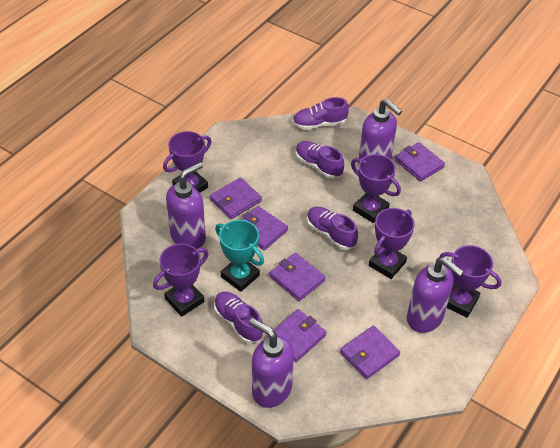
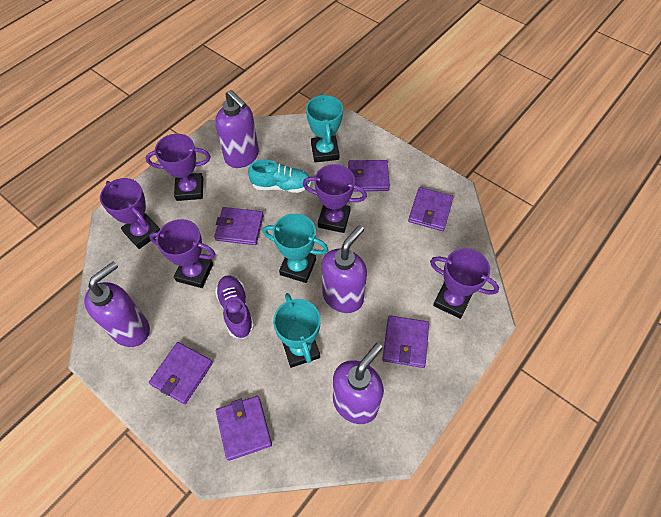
purple shoe: [214,292,264,344] [292,97,349,130] [296,141,344,179] [307,207,358,250] = 4 -> [215,275,254,339] = 1
turquoise shoe: none = 0 -> [248,159,311,193] = 1
turquoise trophy: [215,220,264,292] = 1 -> [263,214,328,283] [273,293,320,368] [306,94,343,163] = 3

